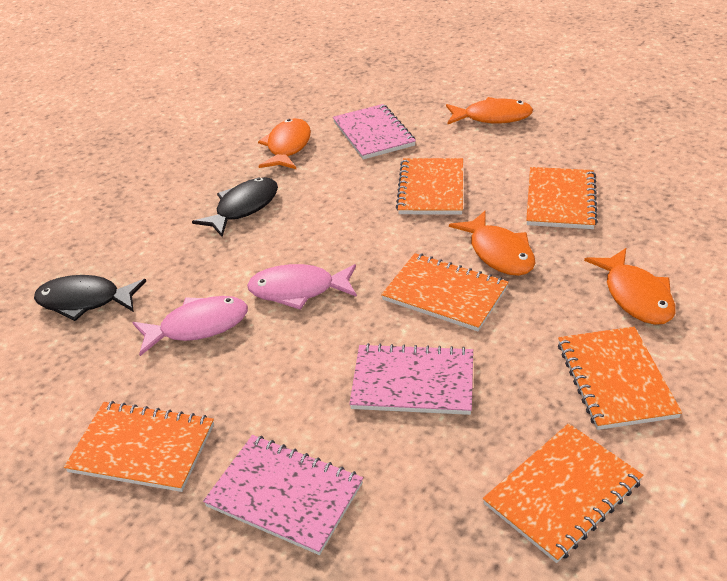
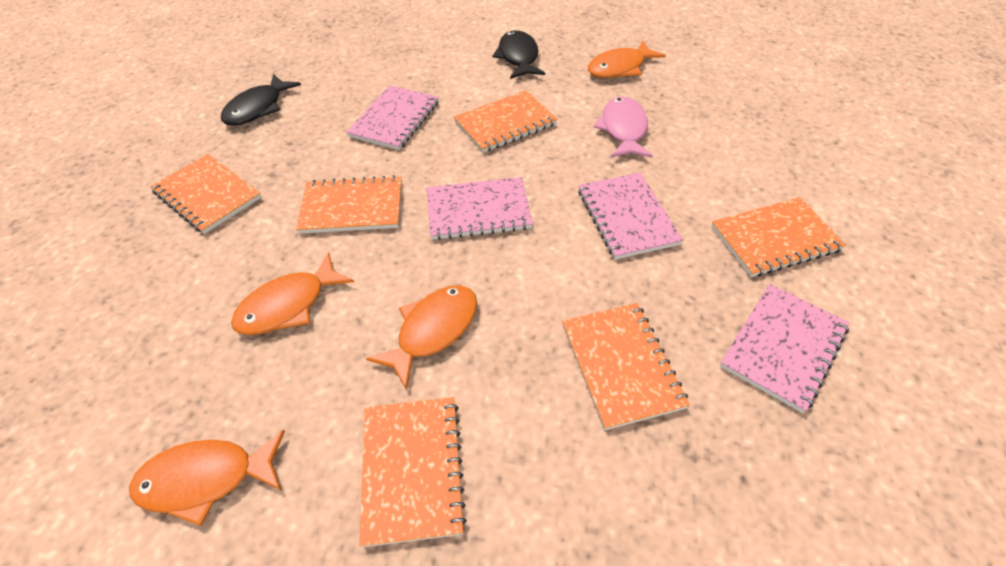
pink fish: [132,296,248,356] [247,264,357,310] = 2 -> [594,96,653,158] = 1
pink notebook: [203,435,363,555] [333,104,416,159] [349,343,473,415] = 3 -> [346,85,439,150] [427,177,533,240] [578,173,683,260] [720,284,849,413] = 4

